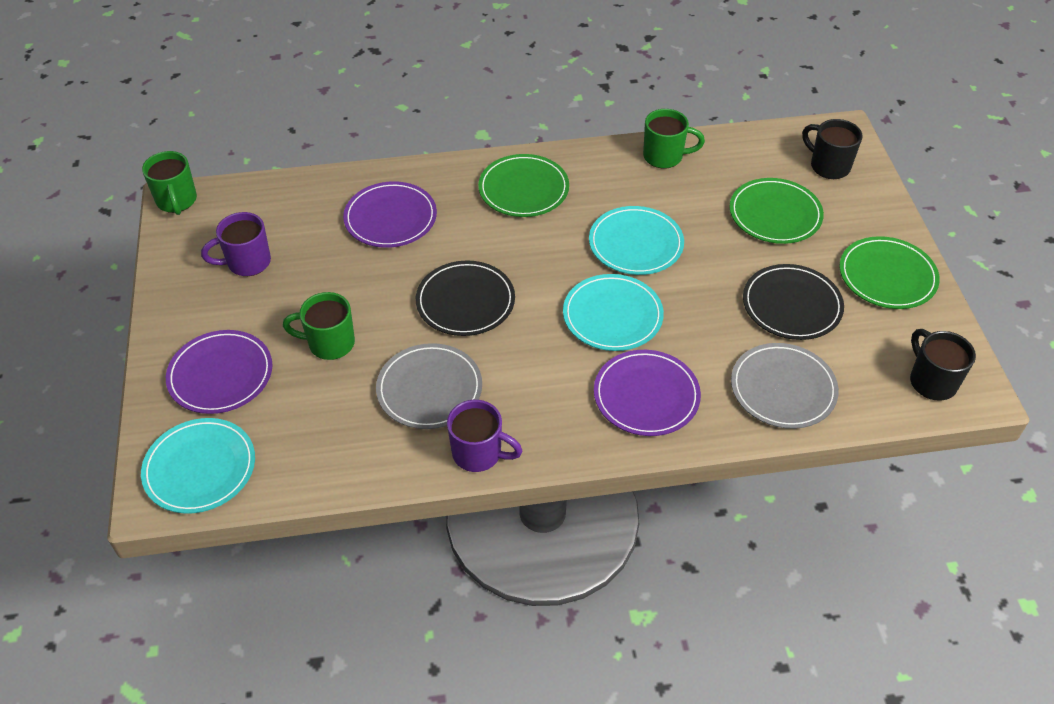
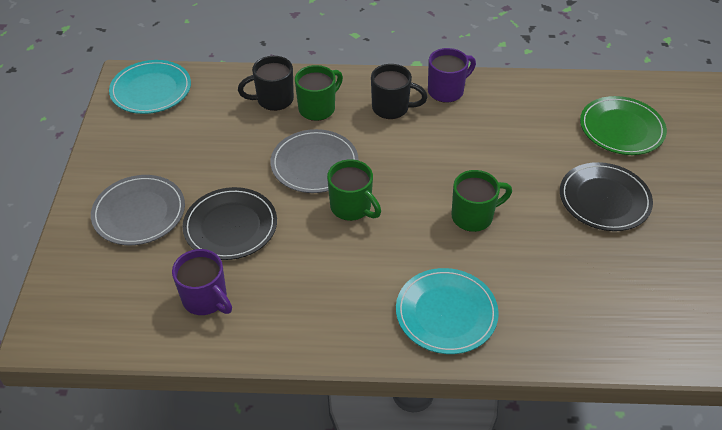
green plate: [478,154,569,217] [730,178,824,244] [839,236,940,309] = 3 -> [580,96,667,155] = 1
purple plate: [166,330,272,414] [343,181,437,248] [594,350,701,436] = 3 -> none = 0
turquoise plate: [141,418,255,514] [563,274,664,351] [589,206,684,275] = 3 -> [109,60,191,114] [396,268,499,354] = 2

